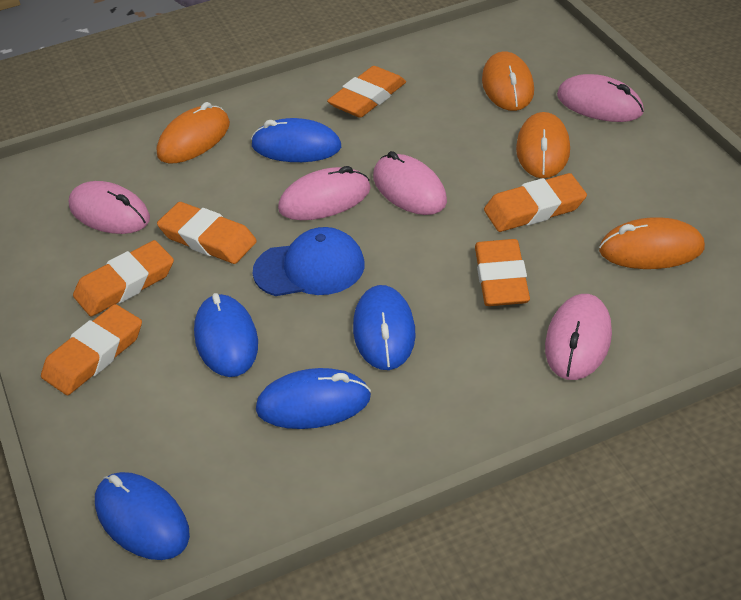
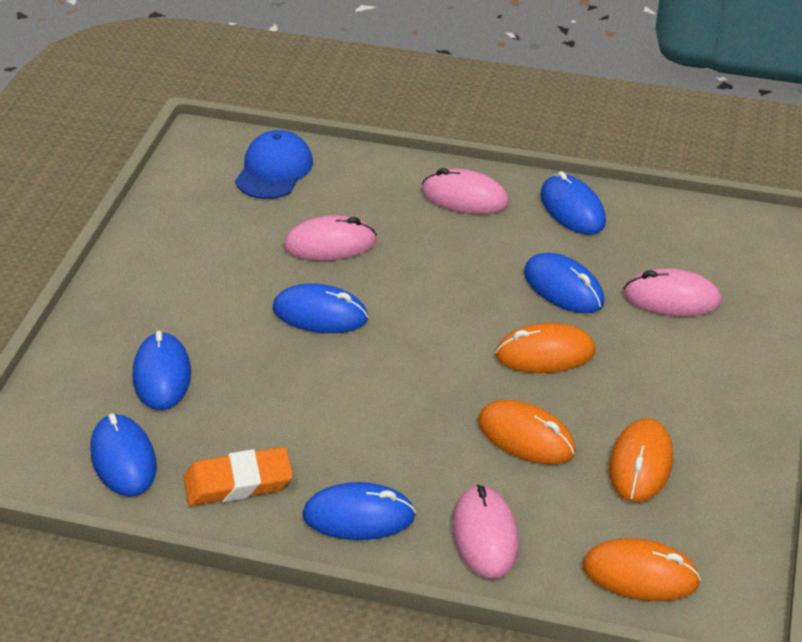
blue mouse: [95,472,190,560] [194,293,258,377] [251,118,341,162] [256,368,371,429] [353,285,416,370] = 5 -> [91,413,157,497] [133,331,191,410] [273,283,368,333] [302,482,416,540] [524,253,604,314] [540,171,606,235] = 6
orange eraser: [41,304,142,395] [73,240,174,316] [157,202,257,264] [327,66,406,118] [475,239,530,306] [484,173,587,232] = 6 -> [184,447,293,506] = 1
pink mouse: [69,181,150,234] [278,166,371,220] [373,151,447,215] [545,294,612,380] [557,74,644,122] = 5 -> [283,215,377,261] [422,168,509,214] [452,485,519,579] [623,268,722,317] = 4

